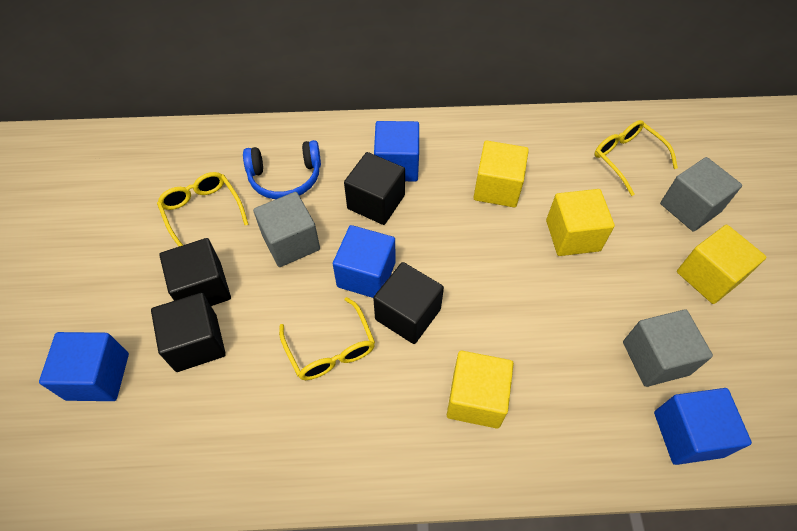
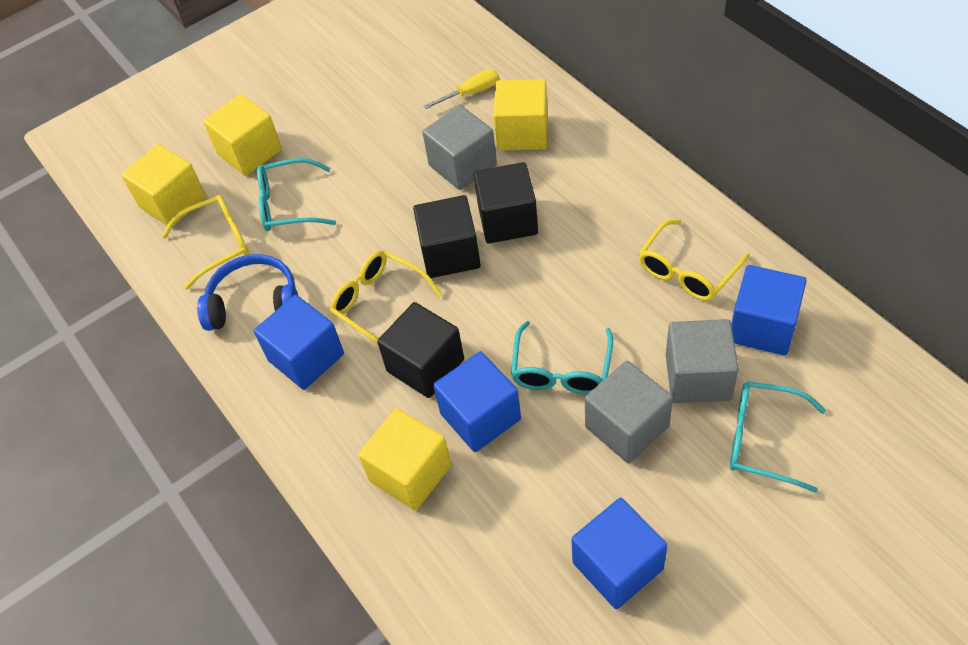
black cube: [151,293,226,372] [159,238,231,306] [344,152,405,225] [373,262,444,344] = 4 -> [377,302,464,398] [413,195,481,278] [474,162,538,244] = 3
turquoise glasses: none = 0 -> [257,158,336,232] [511,321,613,394] [730,381,826,493] = 3
yellow screwdriver: none = 0 -> [424,69,499,109] = 1

